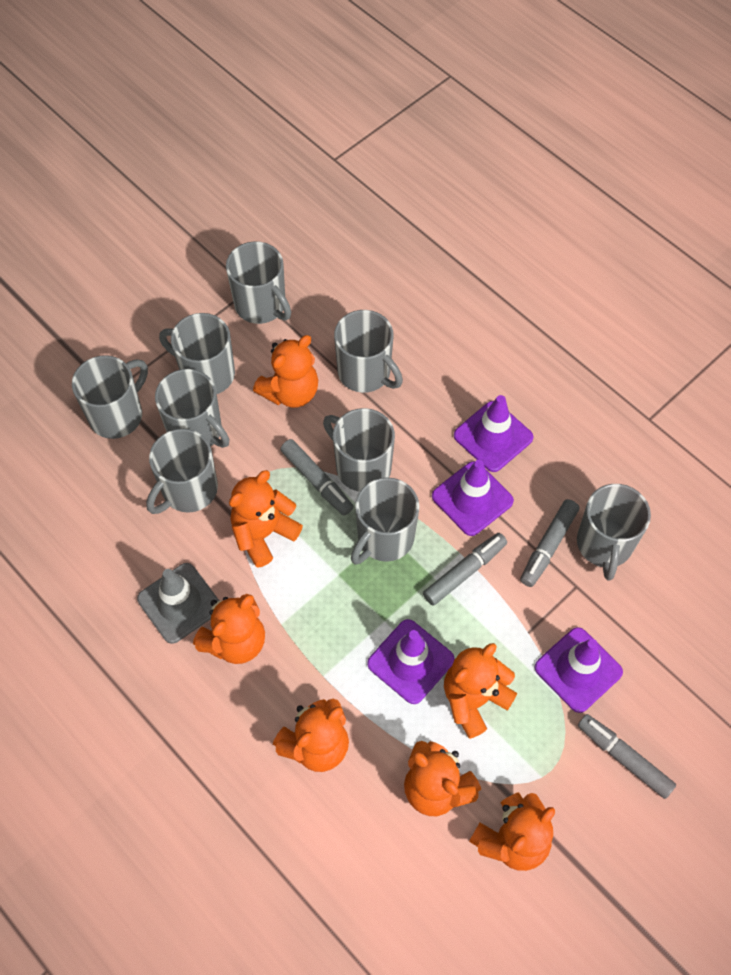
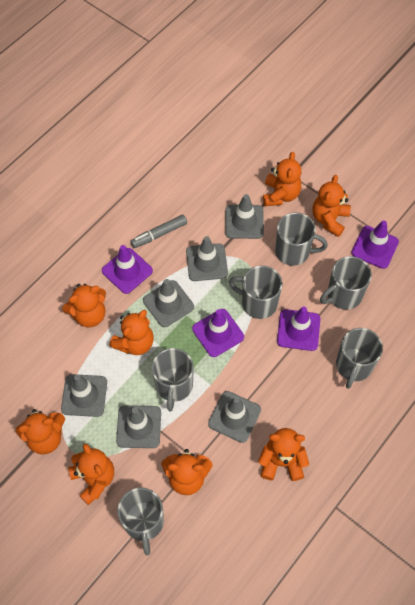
grey marker: [280,439,354,516] [423,533,507,606] [520,499,579,587] [578,714,676,799] = 4 -> [130,215,187,248] = 1
grey mug: [72,355,148,439] [146,429,218,514] [155,369,230,448] [159,313,235,394] [226,241,291,324] [323,408,395,492] [334,310,403,393] [351,477,419,564] [577,484,651,581] = 9 -> [118,488,164,555] [152,348,194,411] [229,266,282,319] [275,213,328,266] [320,256,372,309] [336,328,383,389] = 6
grey traffic cone: [137,563,219,644] = 1 -> [61,374,107,417] [116,405,161,448] [143,279,194,327] [186,236,228,281] [208,391,261,443] [225,194,264,239] = 6
orange teddy bear: [193,594,265,664] [229,470,303,568] [253,335,318,408] [273,699,349,772] [404,741,481,816] [444,643,518,739] [469,792,555,871] = 7 -> [15,409,65,454] [62,284,106,327] [68,443,114,505] [109,310,154,355] [162,449,212,495] [258,428,309,481] [263,152,301,206] [313,175,351,237] = 8

